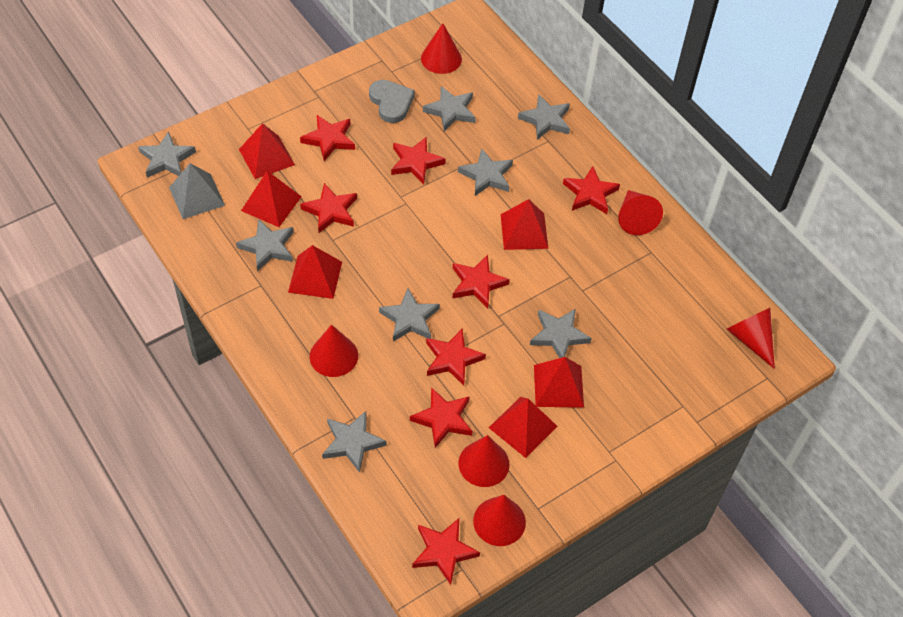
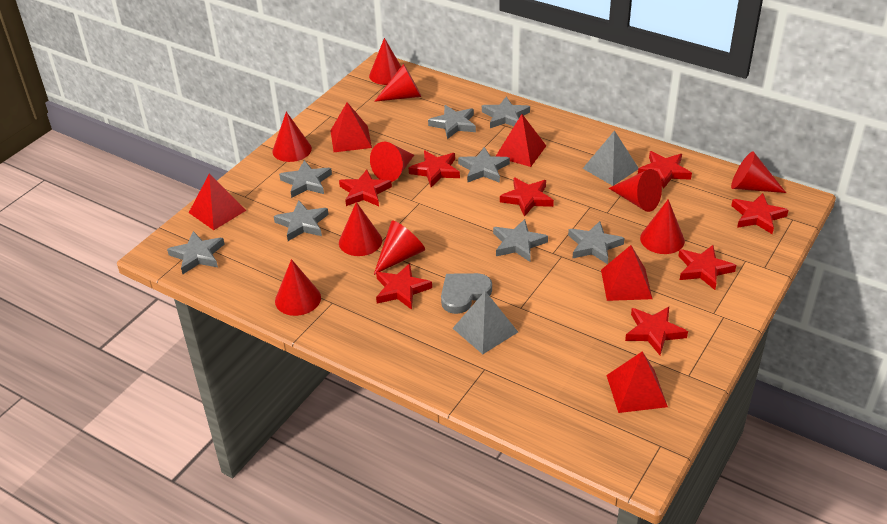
grey pyramid: [169,163,225,219] = 1 -> [453,291,518,354] [583,130,638,186] = 2
red cone: [310,325,358,377] [421,23,462,74] [458,435,510,487] [473,495,526,546] [618,190,663,235] [727,308,775,369] = 6 -> [272,112,312,162] [275,259,321,316] [339,202,382,256] [369,38,401,85] [370,142,414,182] [374,64,421,102] [374,221,425,275] [609,169,662,212] [640,199,685,254] [731,151,786,193] = 10
red pyramid: [239,123,295,179] [241,171,302,227] [288,245,342,299] [489,397,557,458] [500,199,549,250] [534,357,584,408] = 6 -> [189,174,247,230] [330,102,372,152] [495,114,546,167] [601,245,652,301] [606,351,668,413] = 5

